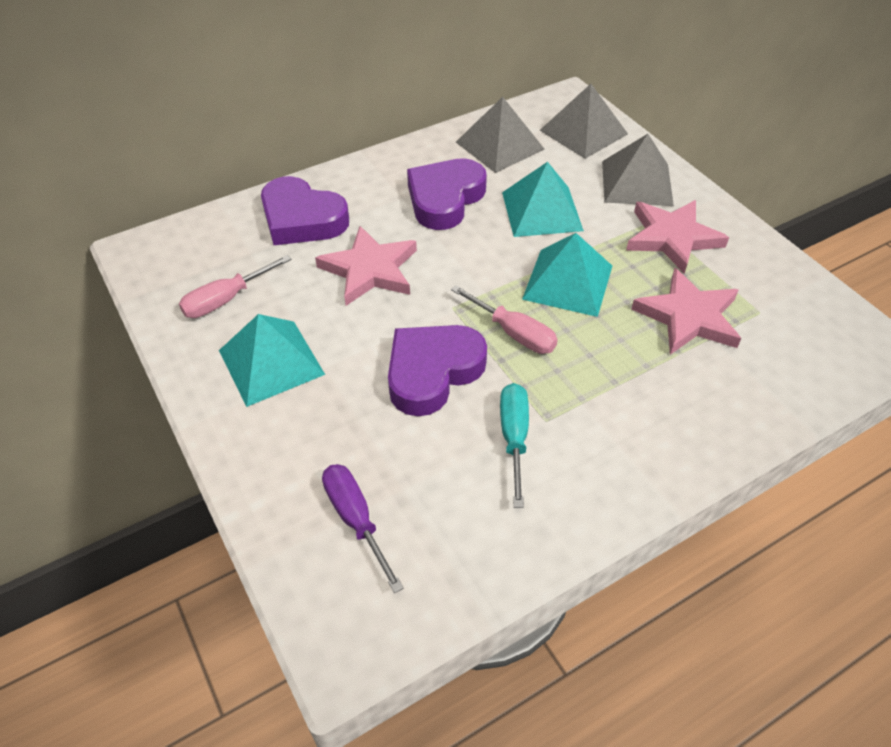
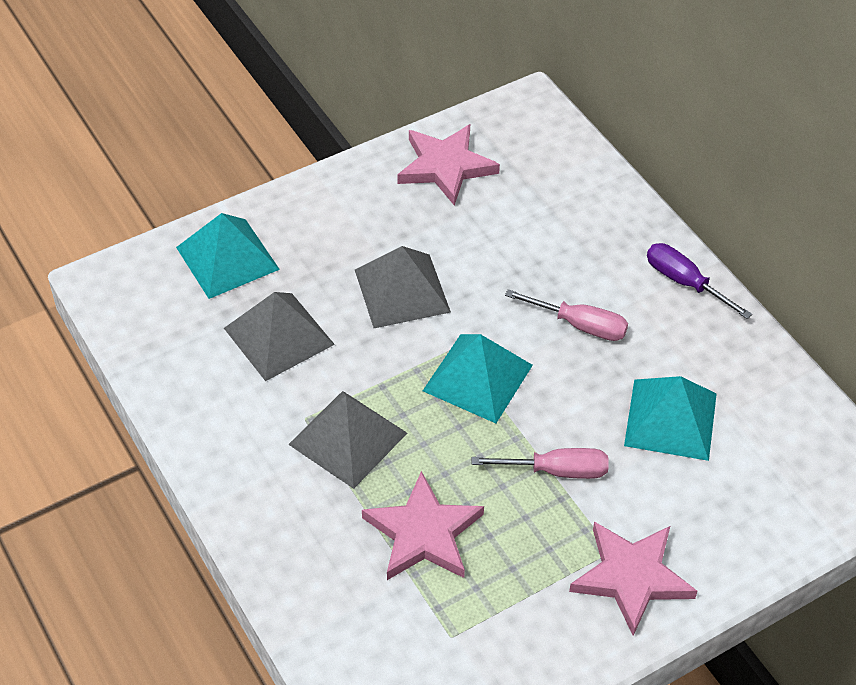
purple heart: [261,176,349,245] [388,325,487,416] [407,158,487,230] = 3 -> none = 0
turquoise screwdriver: [500,383,529,508] = 1 -> none = 0

